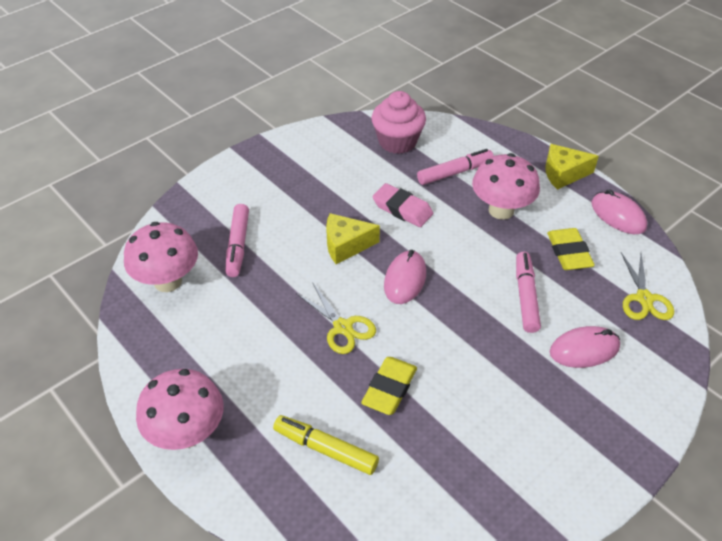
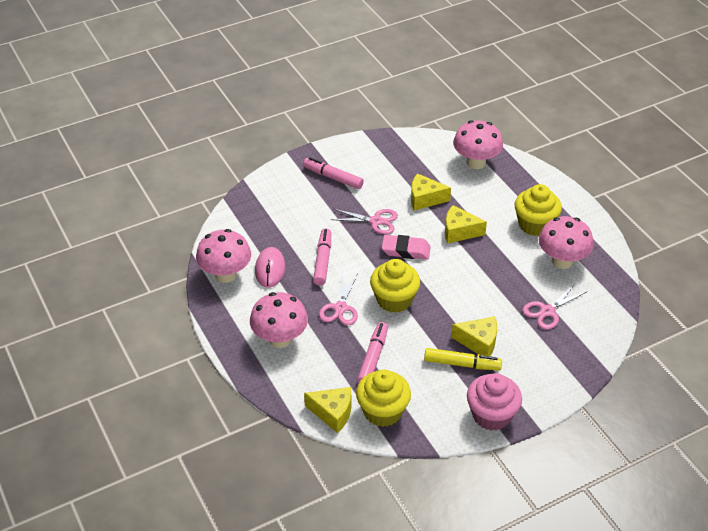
pink mouse: [384,250,426,304] [550,326,620,368] [591,189,647,234] = 3 -> [255,247,285,288] = 1
pink mushroom: [124,222,198,292] [136,369,223,450] [472,153,540,220] = 3 -> [196,229,251,283] [250,292,308,348] [453,120,503,169] [539,216,594,269] = 4
pink scissors: none = 0 -> [319,273,358,325] [330,209,398,235] [523,284,586,330] = 3
yellow cheese: [326,213,380,264] [545,144,599,190] = 2 -> [304,387,351,433] [411,173,451,211] [445,205,487,243] [451,316,497,356] = 4
yellow cupcake: none = 0 -> [356,370,411,427] [370,259,420,313] [515,184,562,236] = 3
yellow eraser: [361,357,417,415] [547,228,595,270] = 2 -> none = 0
yellow scissors: [296,283,376,354] [621,252,674,320] = 2 -> none = 0

